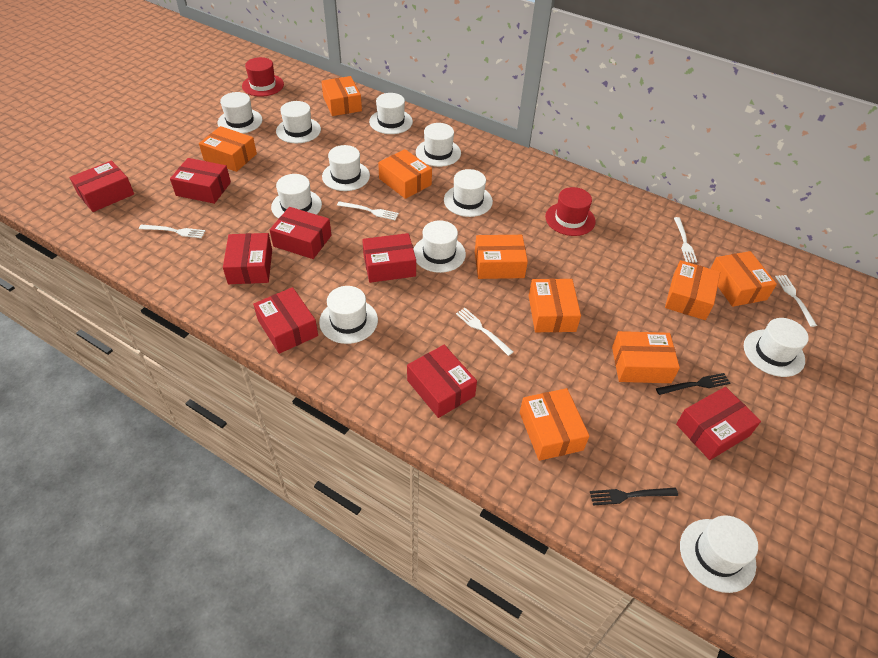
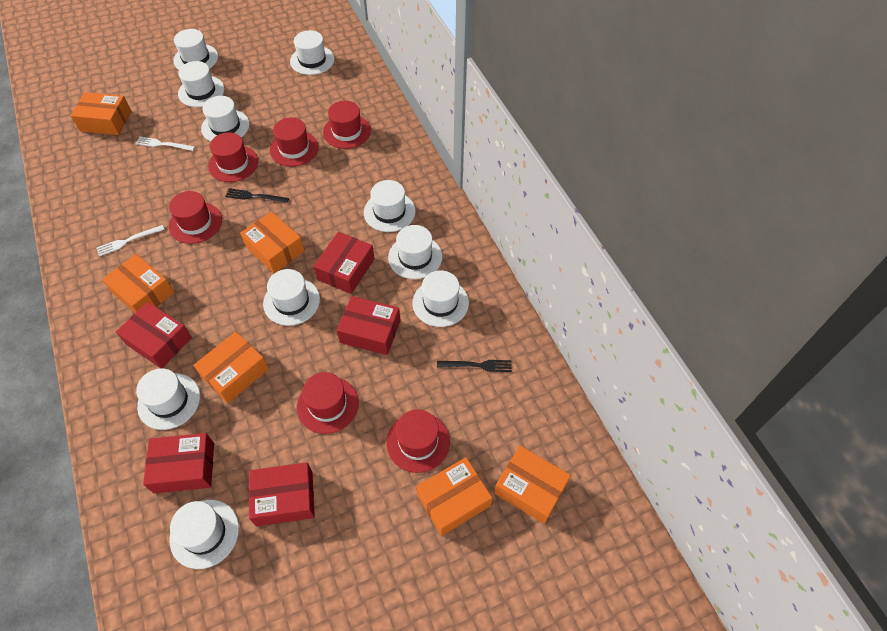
orange box: [199,126,257,172] [321,76,362,116] [378,149,432,199] [475,235,528,279] [520,388,589,461] [529,279,581,332] [612,331,680,383] [665,260,720,320] [711,251,777,307] = 9 -> [71,92,131,135] [102,254,174,313] [193,332,269,403] [240,211,305,273] [416,457,492,536] [494,446,571,524] = 6
red box: [69,160,134,212] [170,158,231,204] [223,233,272,284] [253,287,318,354] [270,207,331,259] [362,233,416,283] [407,345,477,418] [676,387,761,460] = 8 -> [116,302,192,369] [143,433,214,494] [249,462,315,526] [313,232,375,294] [337,296,401,355] = 5
red hat: [242,57,284,97] [545,187,596,236] = 2 -> [169,191,222,244] [208,132,258,182] [270,118,319,167] [297,372,359,434] [323,101,371,149] [386,409,450,473] = 6
white fork: [139,225,205,238] [337,201,399,220] [456,308,513,356] [674,217,697,262] [775,275,817,327] = 5 -> [96,225,165,256] [135,136,195,151] = 2
white hat: [217,92,262,134] [271,174,322,219] [276,101,321,143] [319,286,378,344] [322,145,370,191] [369,93,413,134] [413,220,466,273] [416,123,461,167] [444,169,493,217] [680,515,758,593] [744,318,809,377] = 11 -> [136,368,200,430] [170,500,239,569] [173,29,218,70] [178,61,225,107] [201,96,250,142] [263,269,320,326] [290,30,334,75] [364,180,416,232] [388,225,442,279] [412,270,469,327] = 10

